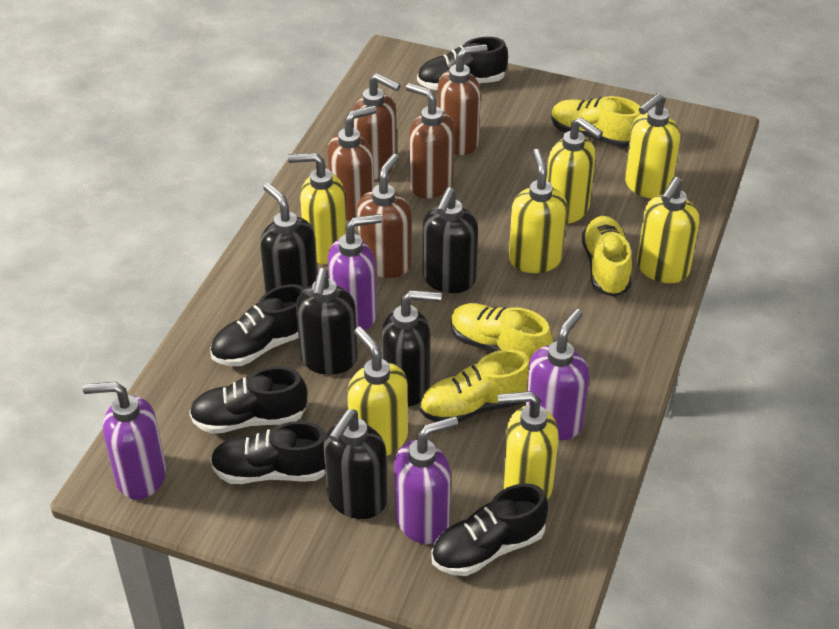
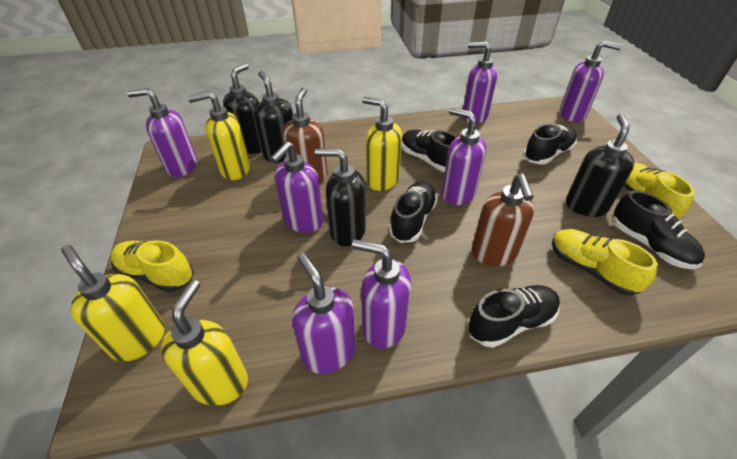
black soap dispenser: [260,183,317,293] [296,268,358,375] [323,409,388,519] [382,290,441,406] [423,187,478,293] = 5 -> [223,63,262,154] [254,71,293,163] [315,148,366,246] [566,114,634,217] = 4
brown soap dispenser: [327,105,377,221] [353,73,401,179] [357,154,412,278] [406,83,455,199] [438,44,488,155] = 5 -> [282,88,328,183] [472,174,534,266] = 2
purple soap dispenser: [83,382,166,500] [327,214,382,330] [394,416,458,544] [525,309,589,440] = 4 -> [127,88,197,177] [270,141,324,233] [292,253,356,374] [352,239,411,349] [442,108,486,205] [463,42,497,124] [560,41,622,122] = 7
yellow shoe: [420,350,530,423] [451,303,553,360] [551,96,641,148] [581,216,632,297] = 4 -> [110,240,194,292] [552,229,658,296] [623,163,695,219] = 3
yellow soap dispenser: [288,152,346,264] [347,327,408,456] [498,391,559,500] [509,149,567,273] [546,117,603,224] [625,93,680,199] [637,177,699,283] = 7 -> [61,245,165,362] [161,280,248,406] [188,91,250,180] [362,97,402,191] = 4

